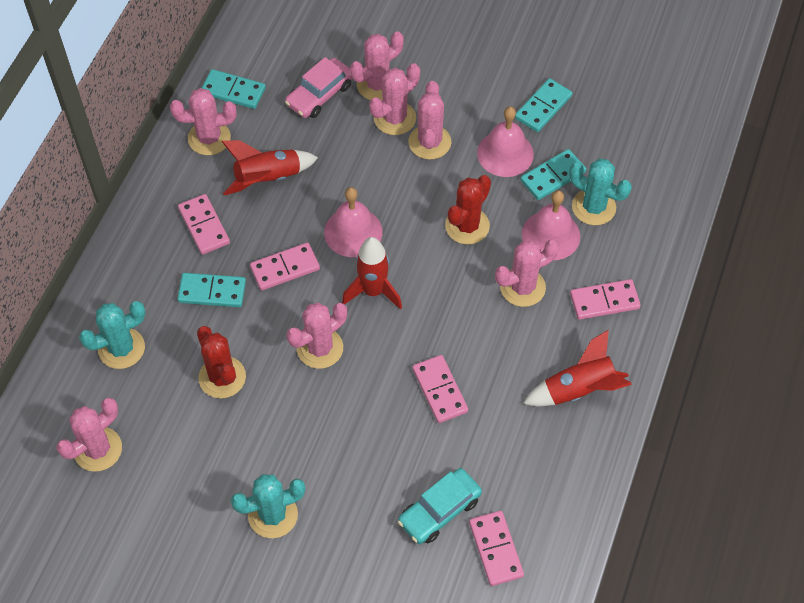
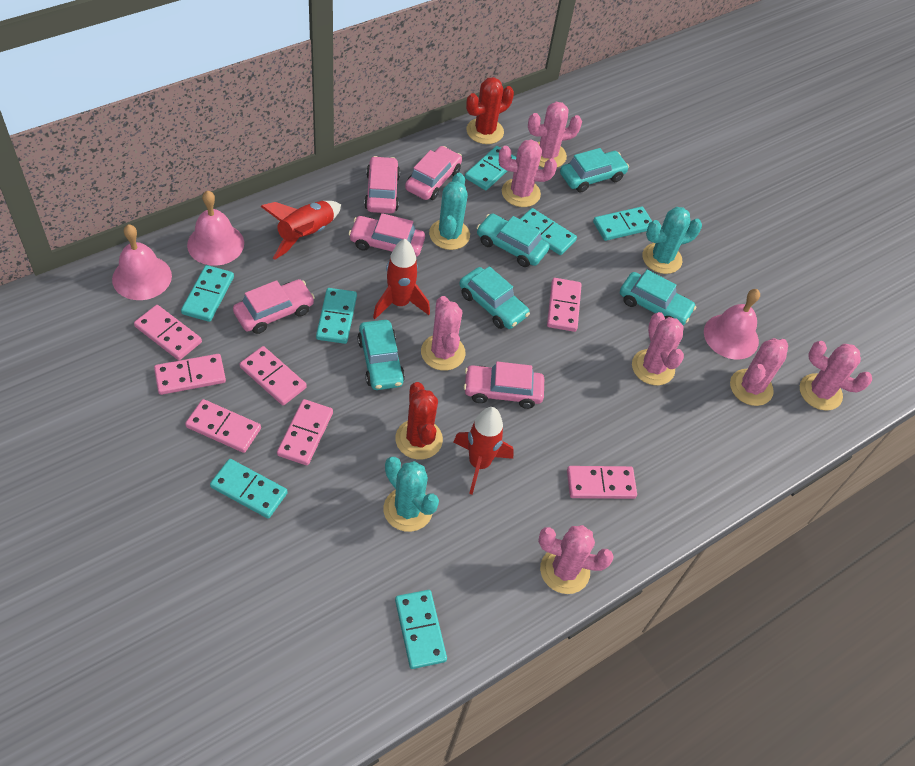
pink car: [285,57,352,118] = 1 -> [233,279,315,334] [349,213,425,257] [364,156,400,214] [405,146,462,200] [464,362,544,409] = 5
pink domino: [178,194,230,255] [250,242,320,291] [412,355,468,423] [469,511,524,586] [570,279,641,320] = 5 -> [134,305,202,360] [154,354,226,395] [185,399,261,453] [240,346,307,405] [277,399,333,465] [547,278,582,332] [567,466,637,499] = 7
turquoise car: [398,468,482,544] = 1 -> [357,320,405,390] [459,266,530,329] [477,213,550,267] [560,148,629,193] [620,270,696,325] = 5
turquoise domino: [177,273,246,307] [202,69,266,109] [515,78,572,132] [520,149,586,200] = 4 -> [181,265,234,322] [210,459,288,519] [316,288,357,344] [395,590,447,669] [465,146,516,190] [520,208,577,255] [593,207,652,241] = 7

